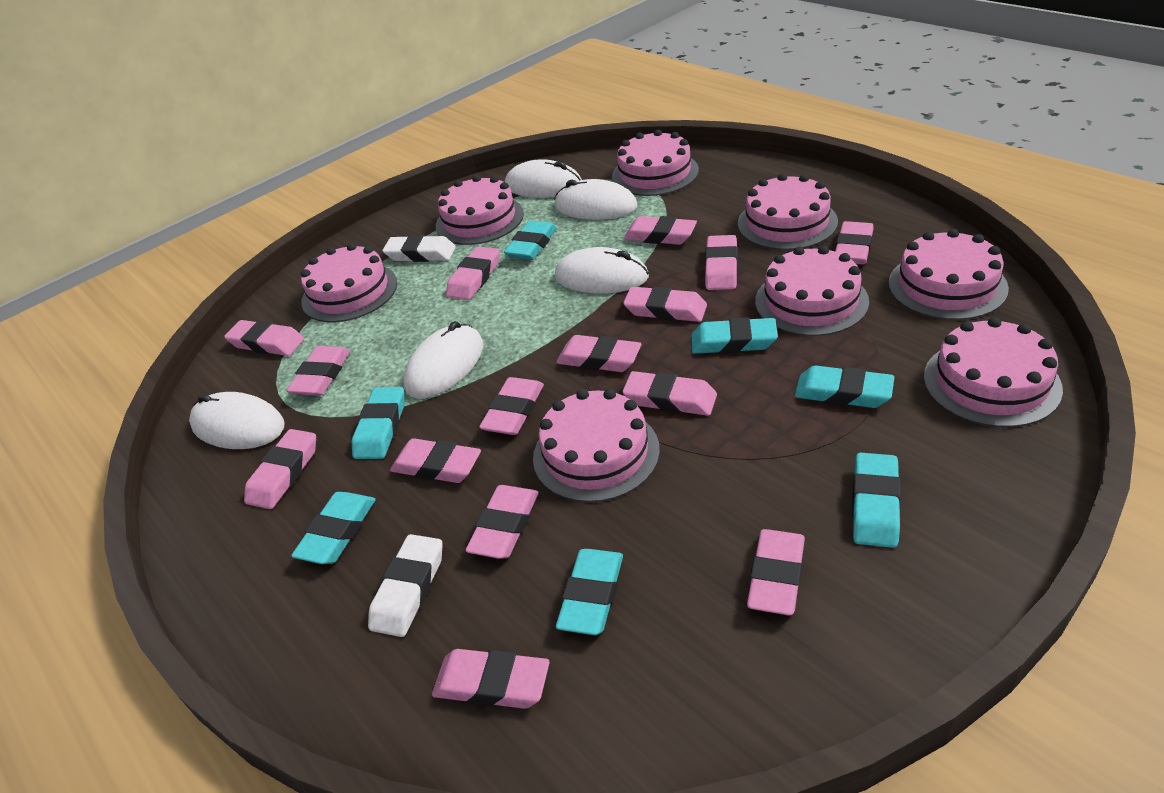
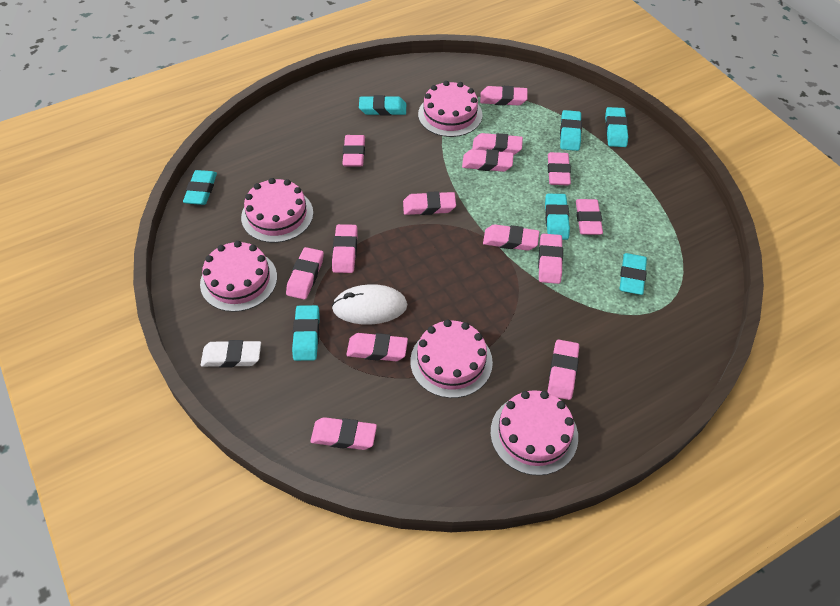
pink cake: [301,243,397,322] [436,175,524,245] [533,389,660,502] [612,130,699,196] [738,173,838,250] [755,246,869,336] [889,229,1009,320] [924,317,1063,427] = 8 -> [200,241,277,312] [241,178,313,243] [410,320,493,398] [418,81,482,137] [490,390,578,476] = 5
pink eraser: [224,320,304,356] [244,429,316,509] [286,346,350,396] [390,438,481,483] [432,649,549,709] [446,246,499,300] [465,485,539,559] [479,377,544,435] [556,335,642,372] [623,216,697,245] [623,287,707,322] [623,371,717,416] [705,235,738,290] [747,529,805,615] [835,221,873,265] = 15 -> [286,247,324,300] [311,417,377,450] [332,224,358,273] [342,135,365,167] [346,333,408,361] [403,191,456,215] [462,149,514,172] [472,133,523,155] [480,86,528,106] [483,224,539,251] [538,233,563,284] [548,152,571,186] [548,339,579,400] [576,199,603,235] = 14
white eraser: [368,534,443,637] [382,235,456,262] = 2 -> [201,340,261,368] = 1
white mouse: [189,392,285,449] [403,321,483,399] [505,159,582,198] [554,179,638,220] [555,247,649,293] = 5 -> [332,284,407,325] = 1

